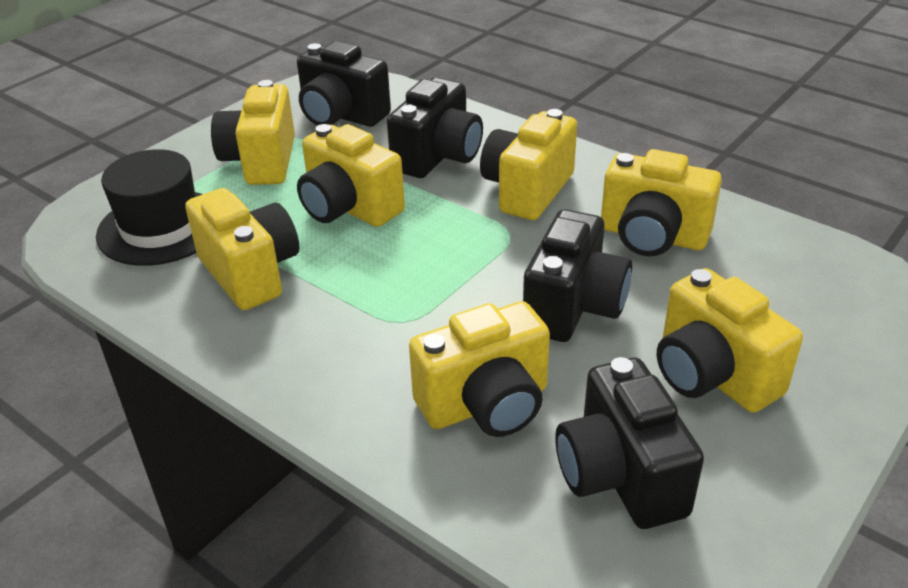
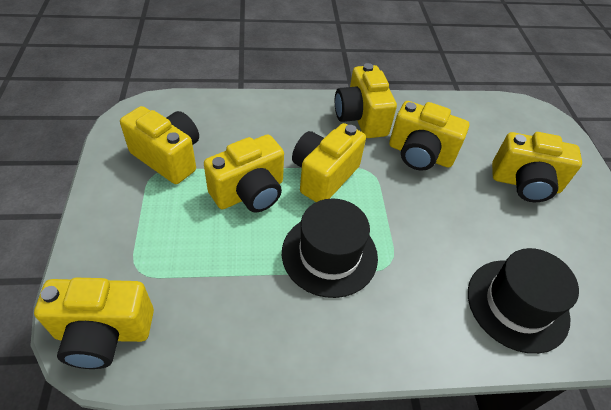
black camera: [297,41,391,127] [387,77,483,178] [523,209,632,342] [555,357,704,529] = 4 -> none = 0
black hat: [96,149,203,266] = 1 -> [282,198,378,298] [468,248,579,354] = 2

